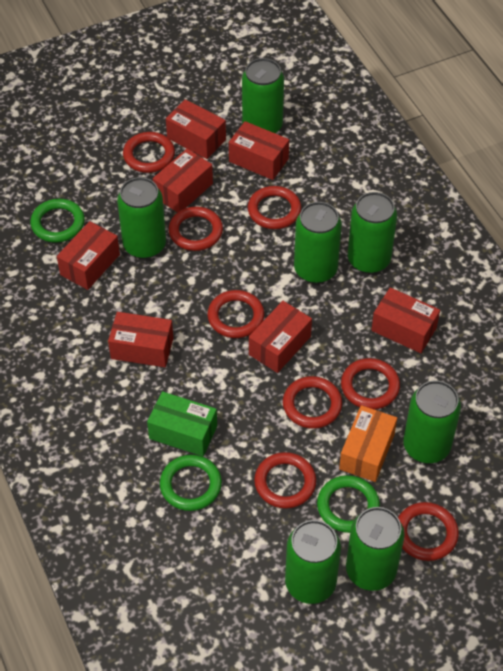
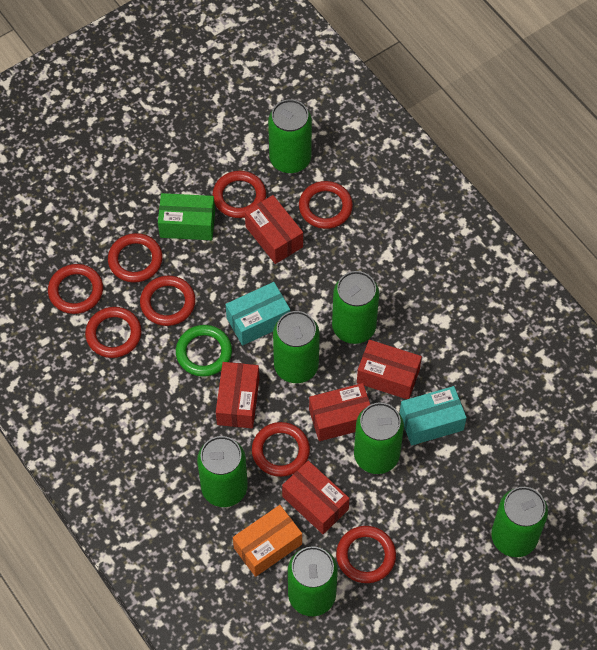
green ring: [30,199,85,243] [160,455,222,511] [317,475,380,533] = 3 -> [176,325,232,377] = 1
red box: [57,221,120,290] [108,312,173,367] [153,149,213,212] [166,99,226,159] [229,121,289,180] [249,301,312,373] [371,287,440,353] = 7 -> [216,362,259,428] [245,195,303,264] [282,461,350,534] [309,383,370,441] [357,340,422,399] = 5
turquoise box: none = 0 -> [225,282,290,346] [400,386,467,446] = 2

